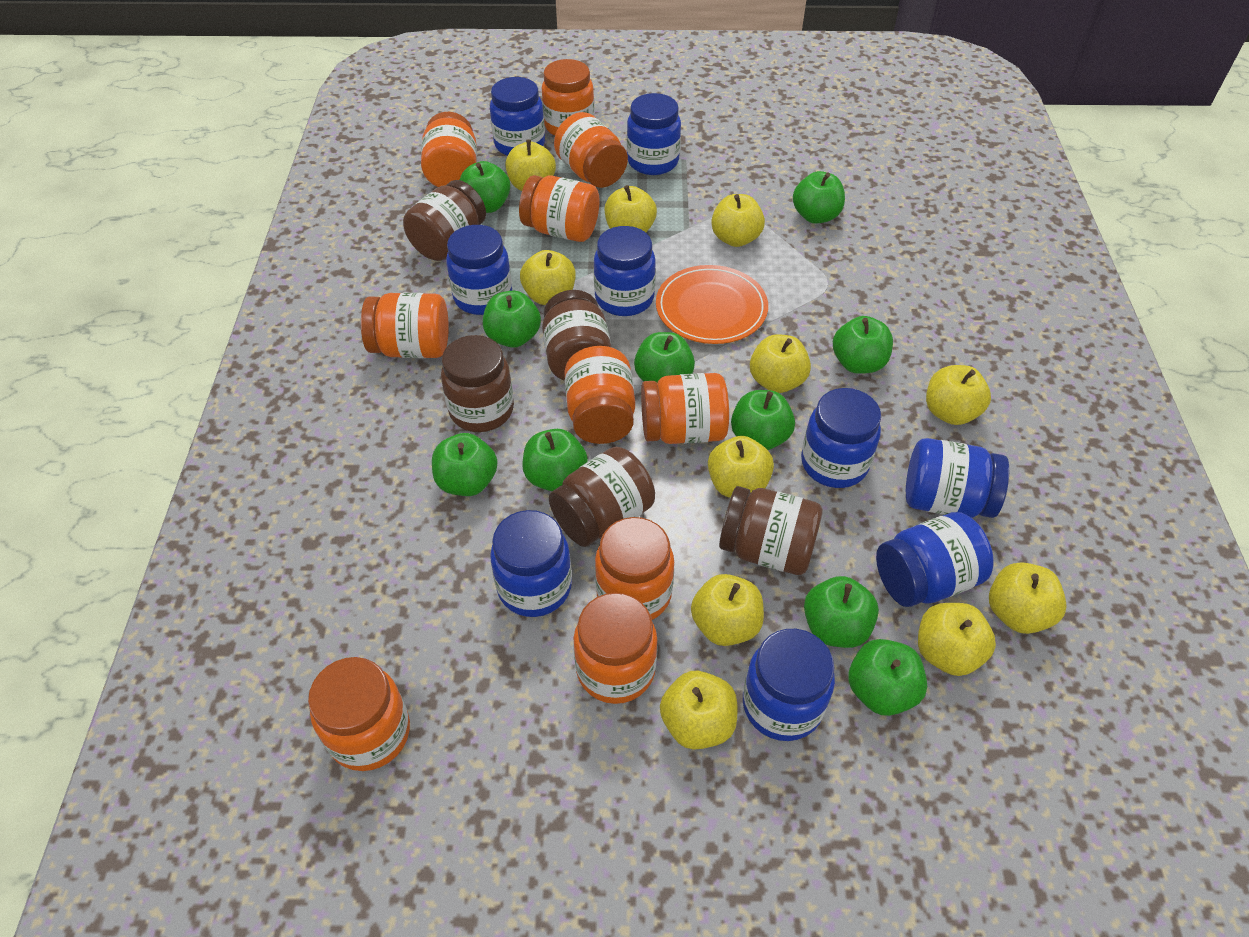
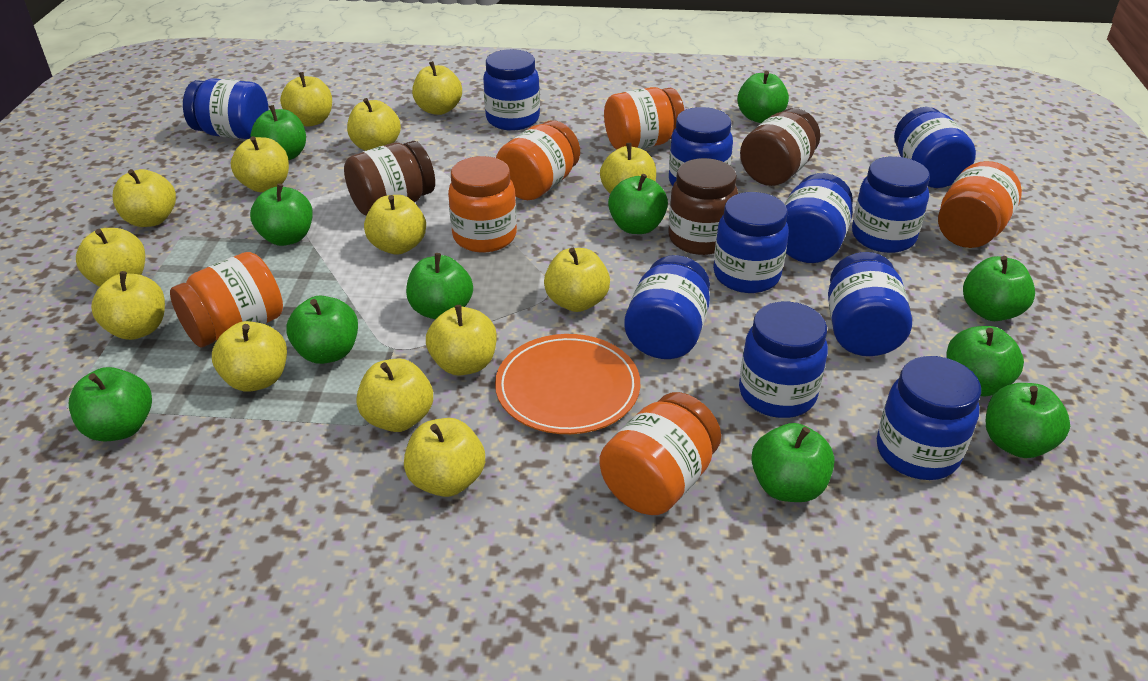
blue jar: [446,225,512,315] [490,77,545,156] [490,510,572,617] [594,226,656,316] [627,93,681,175] [743,629,835,741] [801,388,881,488] [876,512,994,607] [906,438,1009,518] = 9 -> [183,78,268,139] [483,49,540,131] [624,255,710,359] [669,107,733,186] [713,192,789,293] [739,301,828,418] [785,173,853,263] [828,252,912,356] [852,156,930,253] [877,356,981,480] [894,107,976,188] = 11
brown jar: [403,180,486,261] [441,335,514,432] [542,290,611,381] [549,447,655,547] [719,486,822,575] = 5 -> [344,141,435,216] [669,158,738,255] [740,108,820,186] = 3
green apple: [432,433,498,496] [460,161,510,213] [483,291,541,348] [522,429,588,491] [634,332,695,382] [731,390,795,450] [793,171,845,224] [804,576,879,648] [833,316,893,374] [848,639,927,716] = 10 -> [69,367,152,442] [250,183,313,246] [251,105,306,161] [286,296,358,364] [406,253,473,319] [608,174,668,234] [737,71,789,123] [751,423,835,502] [946,326,1024,396] [963,256,1035,321] [986,383,1070,458] = 11
orange jar: [308,657,410,771] [361,293,449,358] [421,112,477,187] [519,175,600,242] [542,59,595,136] [554,112,628,188] [564,346,635,444] [573,593,658,704] [595,517,674,620] [641,373,729,444] = 10 -> [170,252,283,347] [448,156,517,252] [496,121,580,200] [599,392,721,515] [604,87,684,150] [938,161,1022,248] = 6
yellow apple: [506,139,556,191] [520,250,576,305] [605,185,657,232] [660,671,737,750] [691,574,764,646] [708,436,774,498] [711,194,765,247] [750,334,811,393] [918,603,996,676] [926,365,991,425] [989,563,1067,634] = 11 -> [76,228,145,287] [91,271,165,340] [113,169,176,227] [212,321,287,392] [231,136,289,192] [280,72,332,126] [347,98,401,151] [356,359,433,432] [364,195,426,255] [404,418,485,497] [412,61,462,115] [426,305,497,375] [544,248,610,312] [600,143,656,194] = 14

